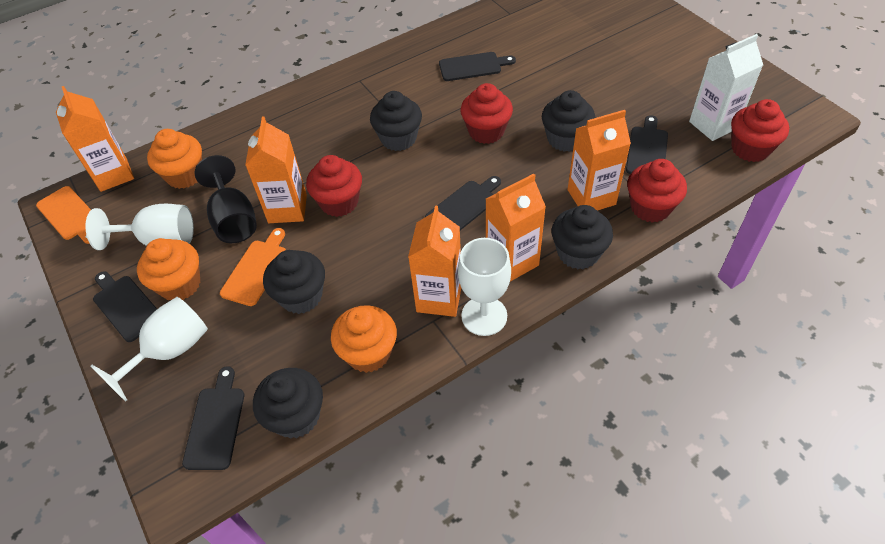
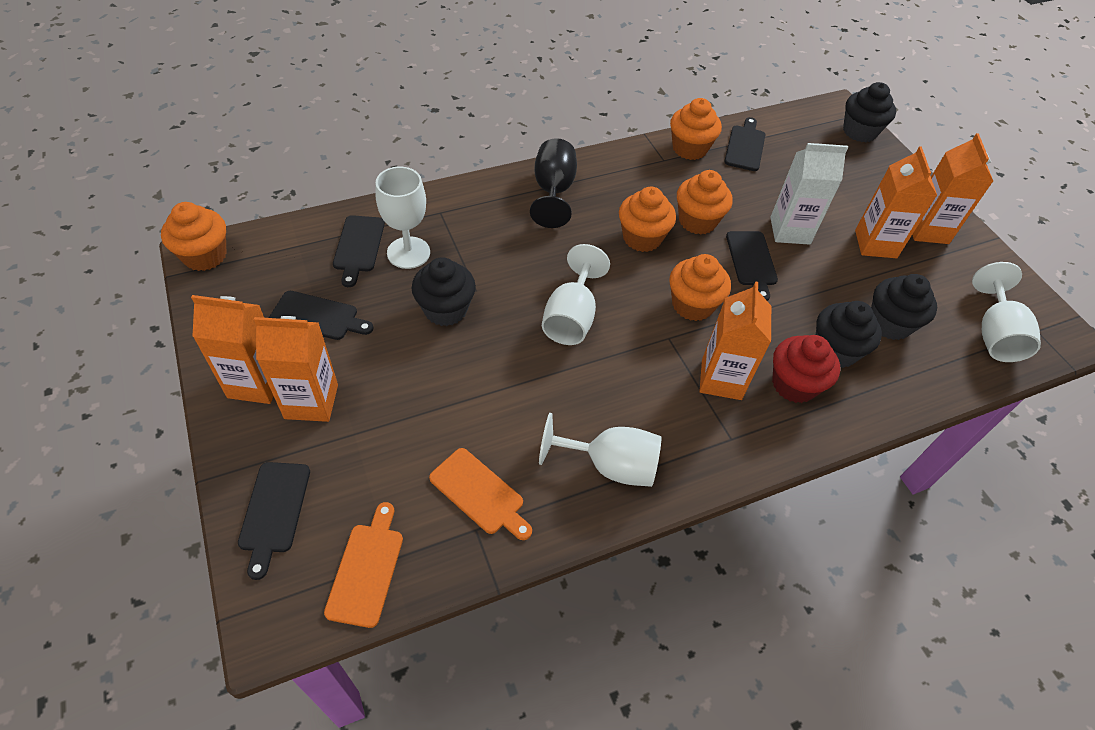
black cupcake: [253,368,323,439] [263,250,325,314] [370,91,422,151] [542,90,595,152] [551,205,613,269] = 5 -> [412,257,476,326] [816,301,882,368] [843,82,896,142] [871,274,937,340] = 4
orange cupcake: [137,238,200,300] [147,129,202,189] [331,305,397,373] = 3 -> [161,202,227,271] [619,186,676,252] [670,98,722,160] [670,254,731,321] [677,170,733,235] = 5
red cupcake: [306,155,362,217] [461,83,513,144] [627,159,687,223] [731,99,789,162] = 4 -> [772,335,840,403] = 1
white goblet: [85,204,194,250] [91,297,208,402] [458,238,511,336] = 3 -> [375,167,430,269] [539,413,662,487] [542,244,610,345] [972,262,1041,362] = 4

